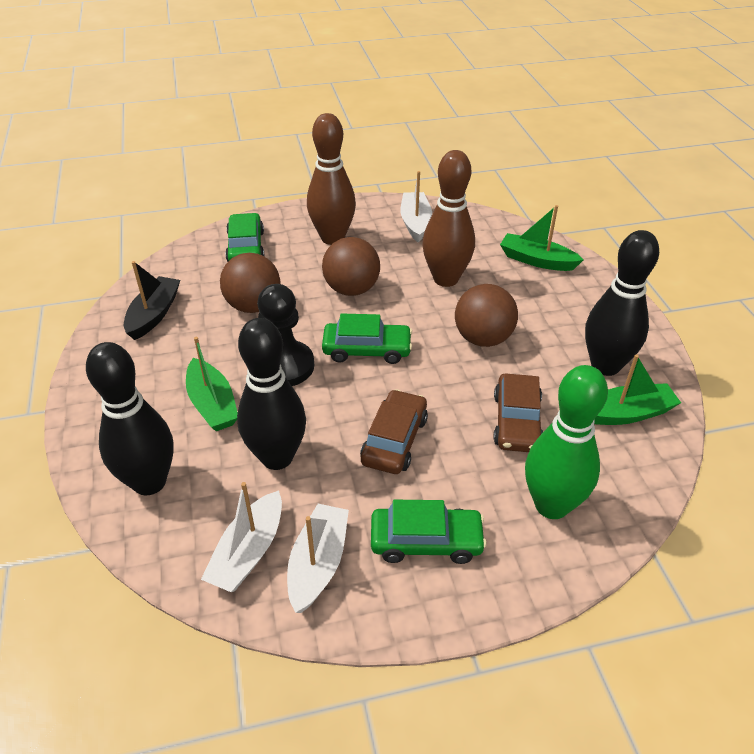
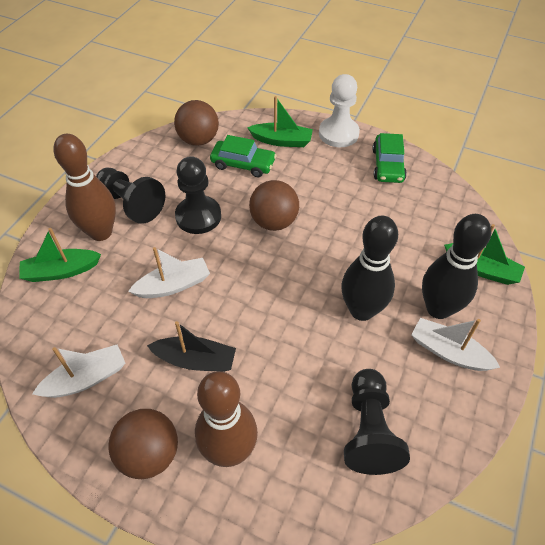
black bowling pin: [86,342,174,495] [237,318,306,470] [585,230,659,376] = 3 -> [341,216,398,321] [422,214,491,319] = 2
black pawn: [257,284,314,386] = 1 -> [96,168,166,224] [175,156,221,234] [344,369,410,475] = 3
brown car: [360,389,428,474] [493,373,543,452] = 2 -> none = 0
green bowling pin: [525,365,608,519] = 1 -> none = 0
green car: [225,213,264,262] [322,313,412,364] [371,500,487,564] = 3 -> [210,135,276,177] [372,133,407,183] = 2
white pawn: none = 0 -> [319,74,360,147] = 1

